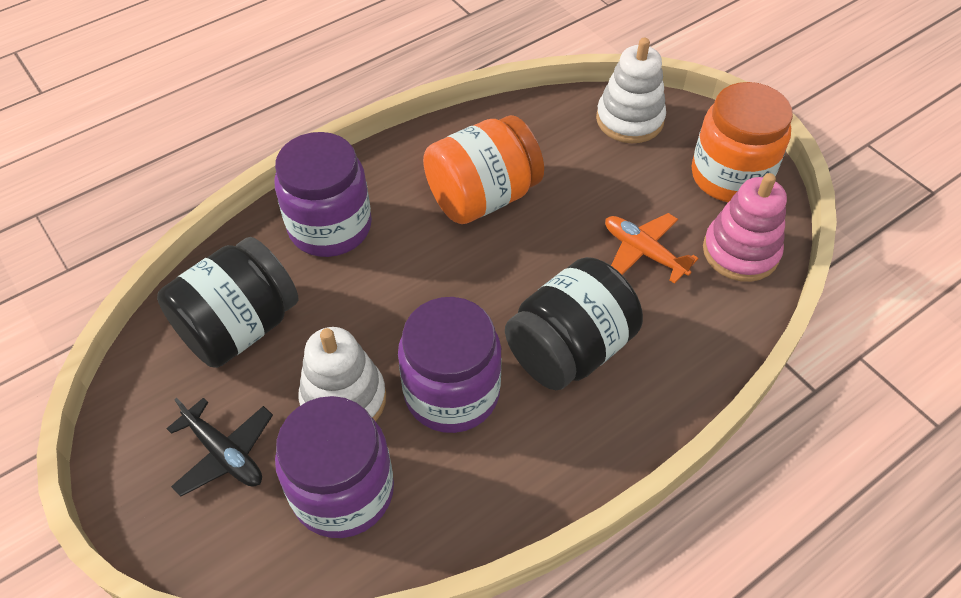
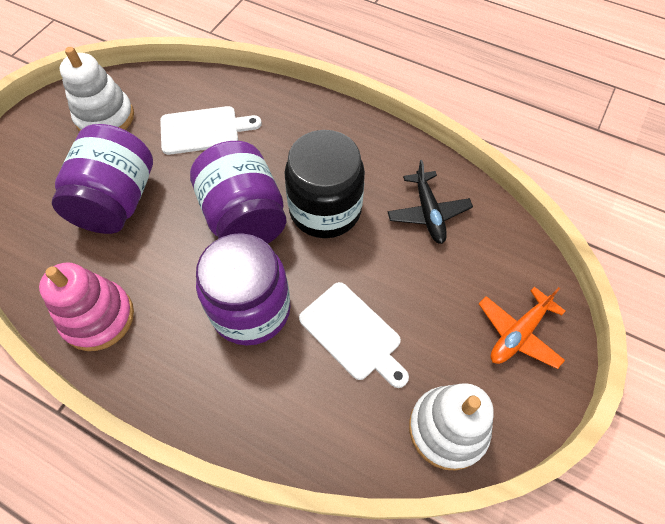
black jar: [157,237,298,368] [505,257,643,390] = 2 -> [284,130,365,238] = 1
orange jar: [423,115,544,224] [692,82,793,202] = 2 -> none = 0
white cutting board: none = 0 -> [160,106,262,155] [299,282,409,388] = 2

